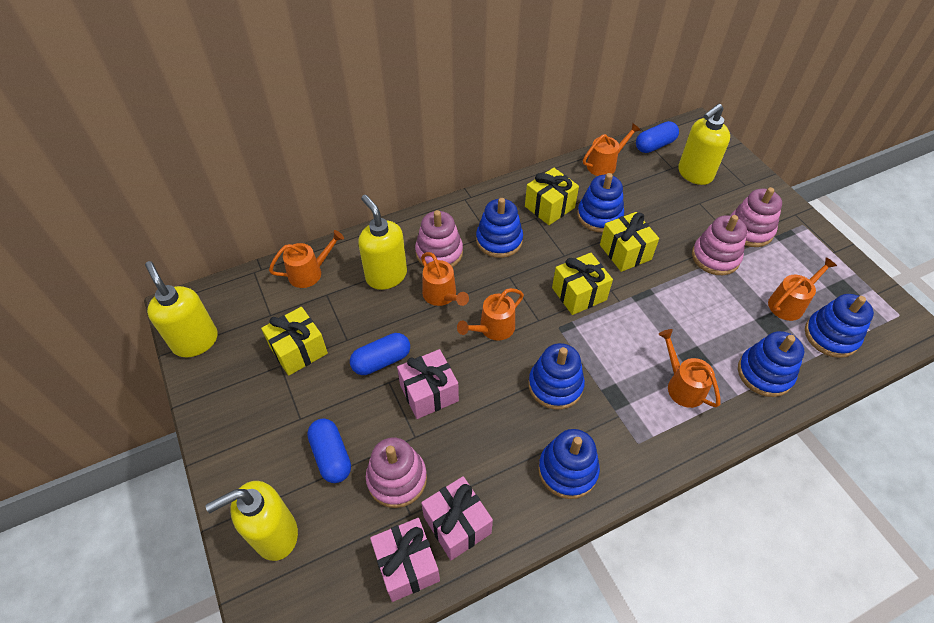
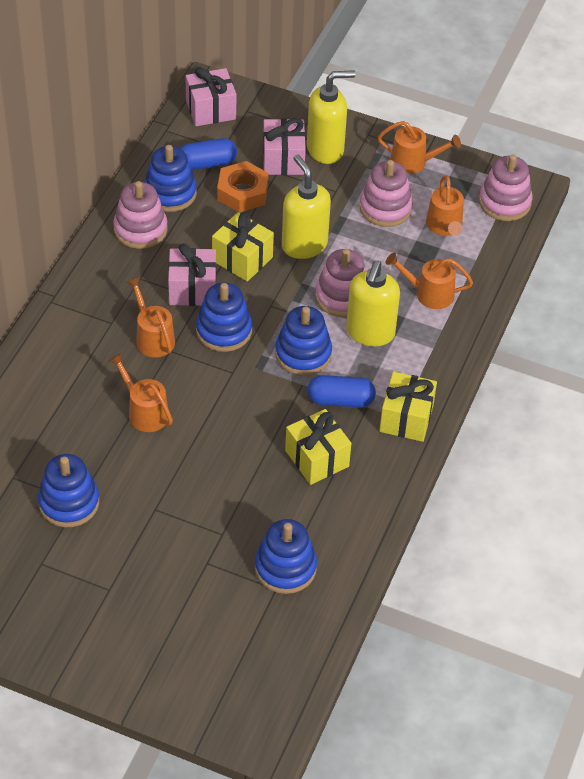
blue capsule: [307,419,351,483] [350,333,410,375] [636,121,679,153] = 3 -> [180,138,237,170] [308,375,376,407] = 2
blue stacking toy: [476,198,523,258] [528,343,585,410] [538,429,600,499] [577,173,624,233] [738,331,804,397] [805,294,874,358] = 6 -> [38,454,99,527] [144,145,197,212] [196,283,252,352] [255,519,317,594] [275,306,332,376] = 5
orange nut: none = 0 -> [217,161,269,213] = 1
orange watering can: [269,230,344,288] [421,252,469,306] [457,288,524,341] [583,123,641,176] [658,329,720,408] [768,257,837,321] = 6 -> [108,353,173,432] [127,277,175,358] [378,121,461,174] [386,253,473,309] [426,176,464,236] = 5
yellow gift: [261,307,328,376] [525,168,579,225] [552,253,613,315] [600,212,659,272] = 4 -> [212,212,274,282] [285,409,351,485] [379,372,437,442] = 3
yellow soap dispenser: [145,261,218,357] [205,481,298,561] [358,195,407,290] [678,104,730,185] = 4 -> [282,155,331,259] [307,70,356,164] [346,260,400,347] = 3

